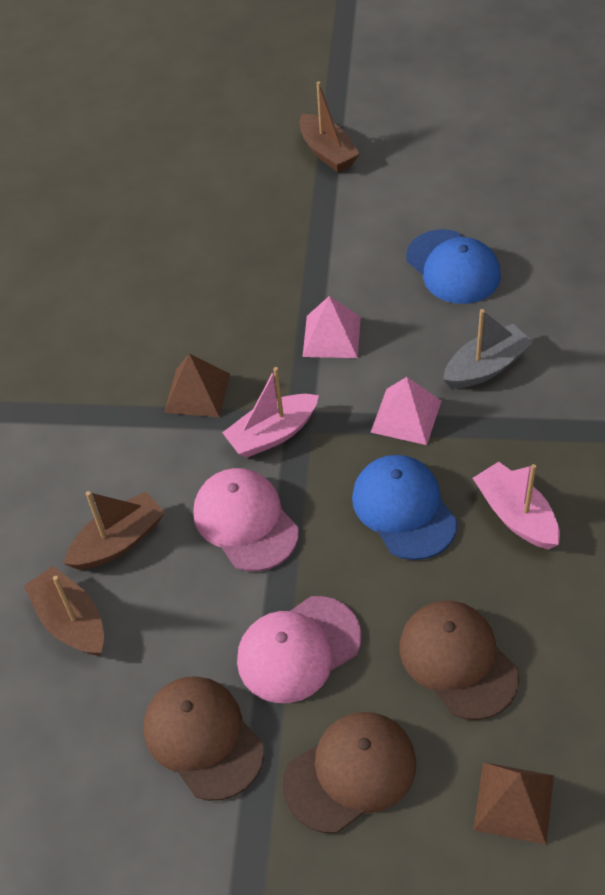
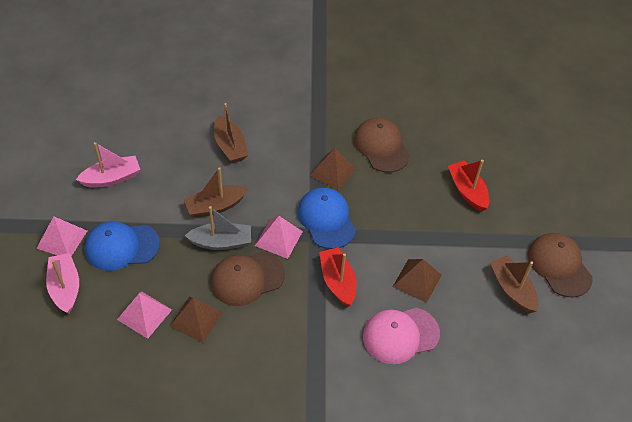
brown pyramid: [164,353,230,417] [473,762,554,845] = 2 -> [169,296,223,343] [309,148,356,191] [393,259,442,303] = 3
pink cap: [193,468,299,572] [237,596,361,703] = 2 -> [363,308,440,364] = 1
pink pyramid: [303,296,361,358] [370,377,441,445] = 2 -> [36,217,87,256] [117,291,172,339] [255,216,303,259] = 3
red boat: none = 0 -> [319,247,356,307] [448,160,489,212] = 2

